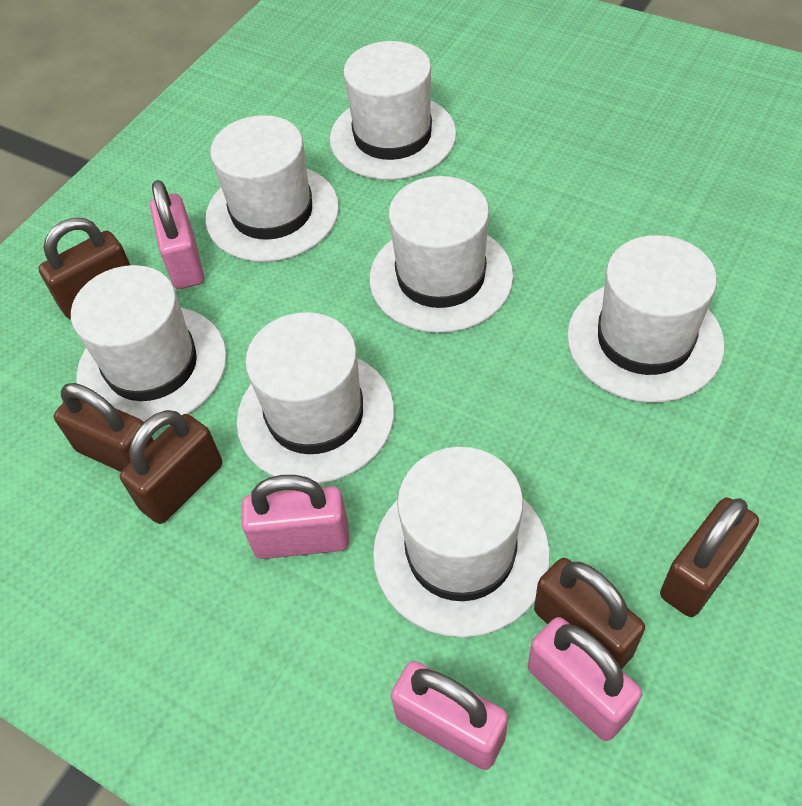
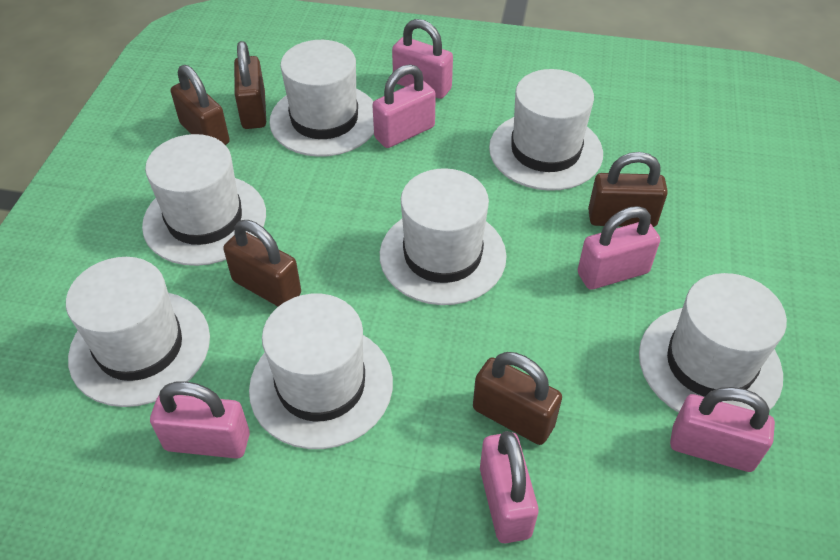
pink padlock: [150,180,204,289] [242,475,349,559] [391,661,508,770] [528,617,642,741] = 4 -> [150,381,250,459] [372,64,436,148] [392,19,453,99] [480,431,539,543] [578,206,660,290] [670,387,775,472] = 6

